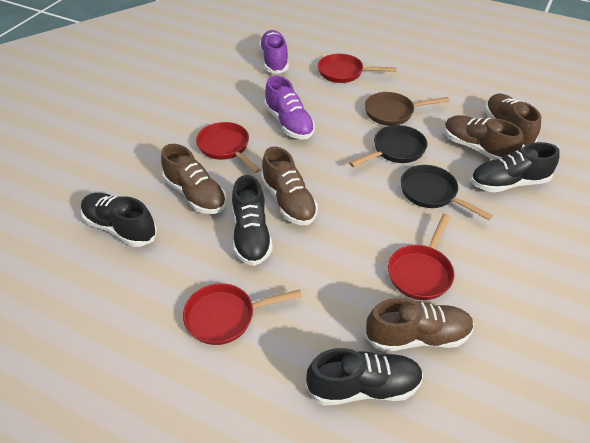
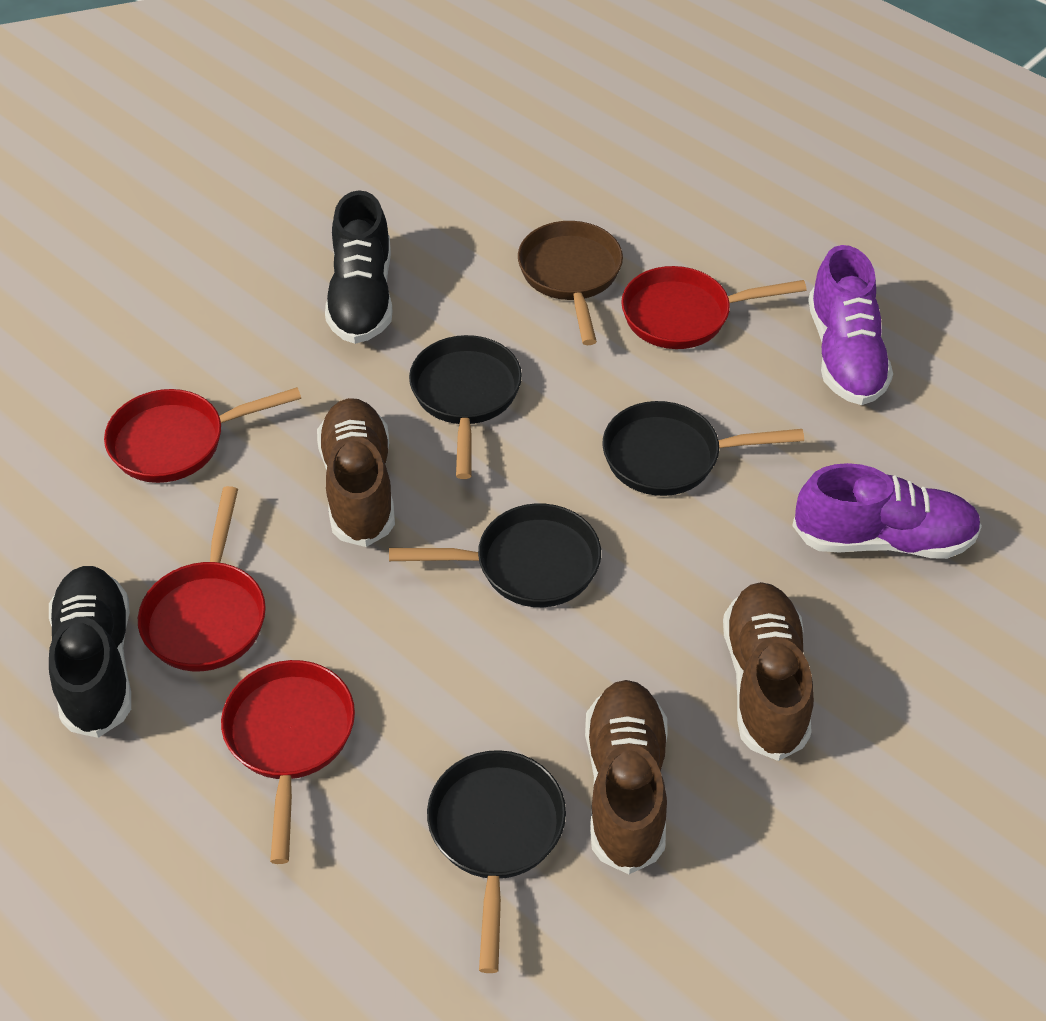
black pan: [349,125,427,167] [400,165,493,220] = 2 -> [389,503,601,607] [409,335,522,479] [427,750,566,973] [603,401,804,496] = 4
black shoe: [81,193,157,247] [232,175,273,266] [306,348,423,405] [471,142,560,192] = 4 -> [49,566,131,738] [325,191,393,344] = 2
brown shoe: [161,144,227,214] [261,146,318,225] [365,298,474,352] [444,115,523,160] [484,94,541,148] = 5 -> [317,398,395,547] [585,680,668,874] [723,582,814,761] = 3

